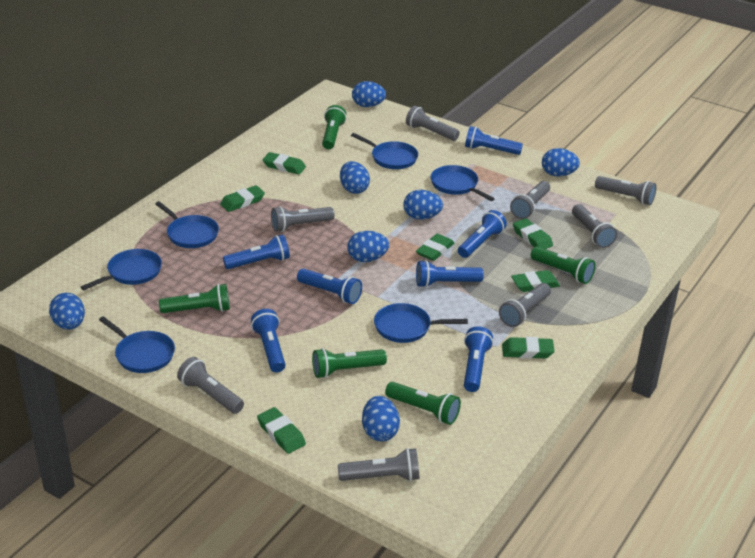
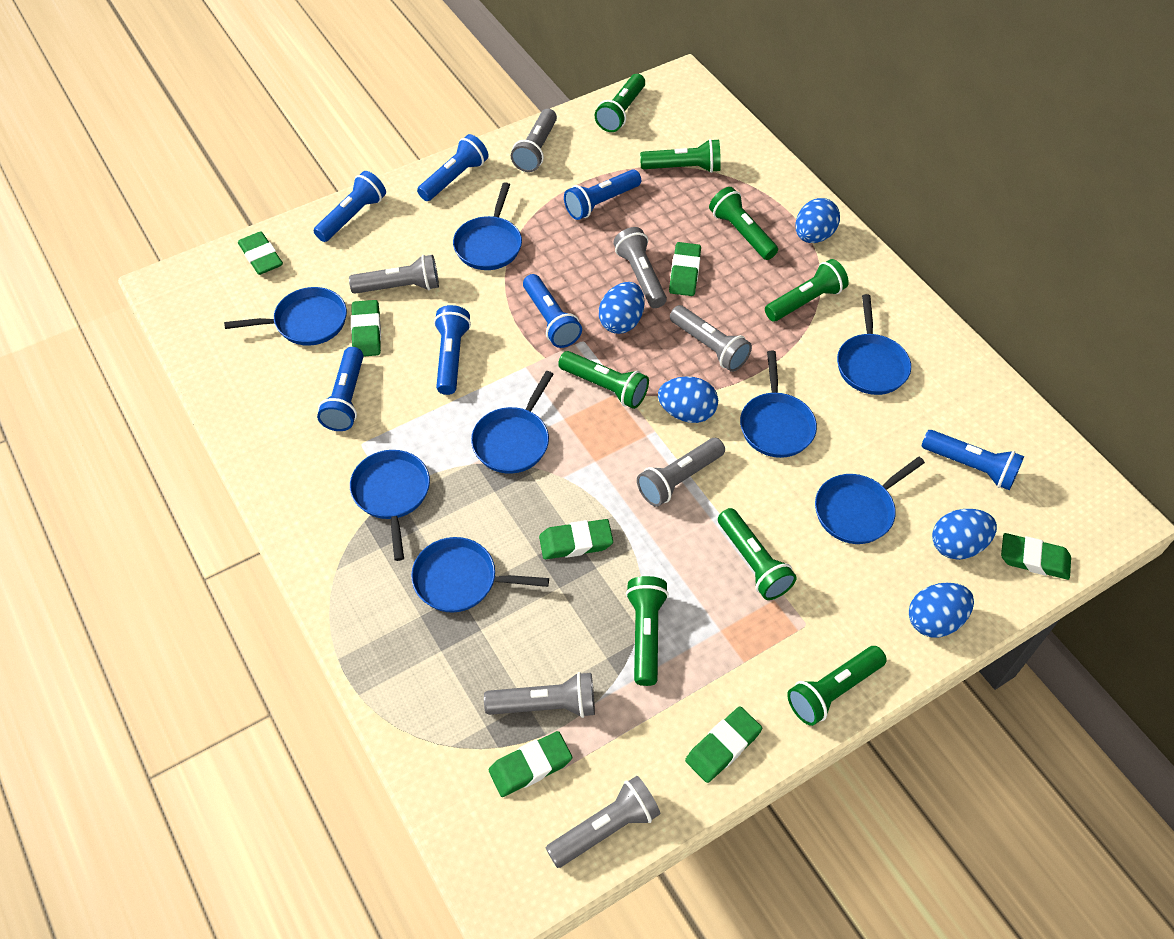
blue egg: [49,293,85,330] [340,161,370,194] [347,231,389,262] [352,81,386,107] [362,396,400,442] [403,190,443,220] [542,148,580,177] = 7 -> [599,282,644,334] [658,377,718,423] [795,198,840,243] [909,583,974,638] [932,509,997,560] = 5
blue pan: [81,249,162,290] [99,316,175,373] [155,201,219,248] [351,133,418,169] [374,303,468,343] [431,165,495,201] = 6 -> [224,287,347,346] [350,450,430,561] [411,537,549,612] [453,182,522,270] [471,371,553,474] [740,351,817,458] [815,457,925,544] [837,294,911,395] = 8
green flashlight: [159,284,230,313] [312,348,387,378] [322,105,346,149] [385,382,461,425] [531,247,596,284] = 5 -> [558,351,649,409] [595,74,645,132] [626,576,669,686] [640,139,721,173] [709,187,778,260] [718,508,797,600] [765,259,849,321] [787,646,887,726] = 8
grey flashlight: [177,357,244,414] [271,206,335,232] [338,448,420,481] [406,106,460,141] [499,283,551,327] [510,181,550,219] [572,204,617,248] [595,176,656,205] = 8 -> [349,255,439,294] [484,672,595,718] [511,109,557,172] [546,776,661,868] [613,227,667,308] [637,438,725,507] [670,305,752,372] = 7

